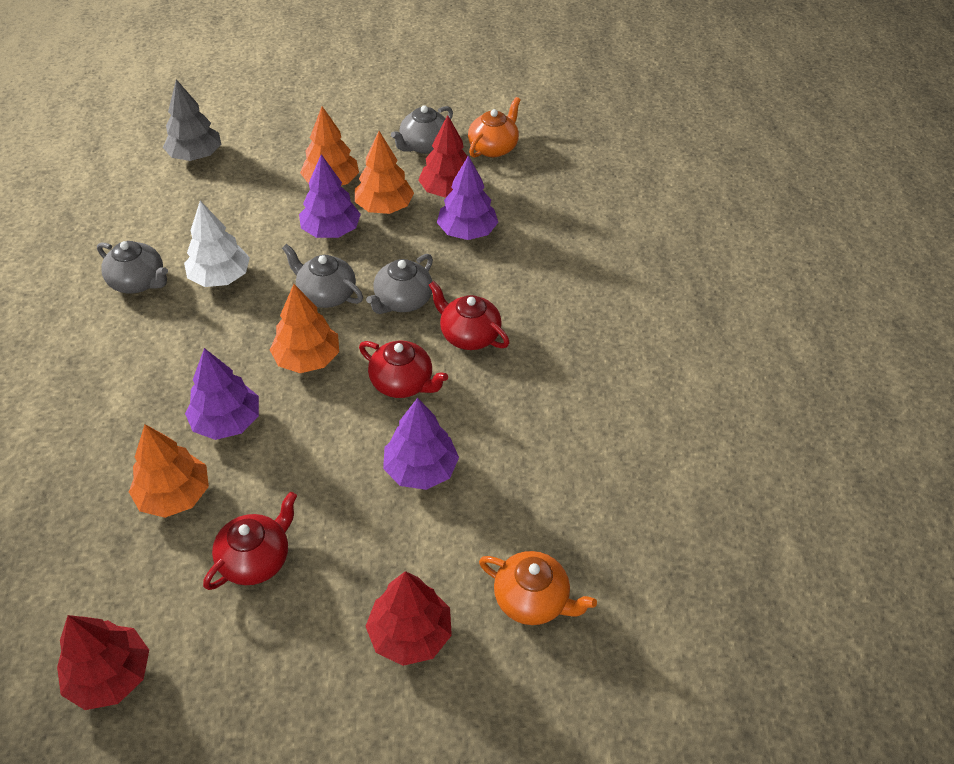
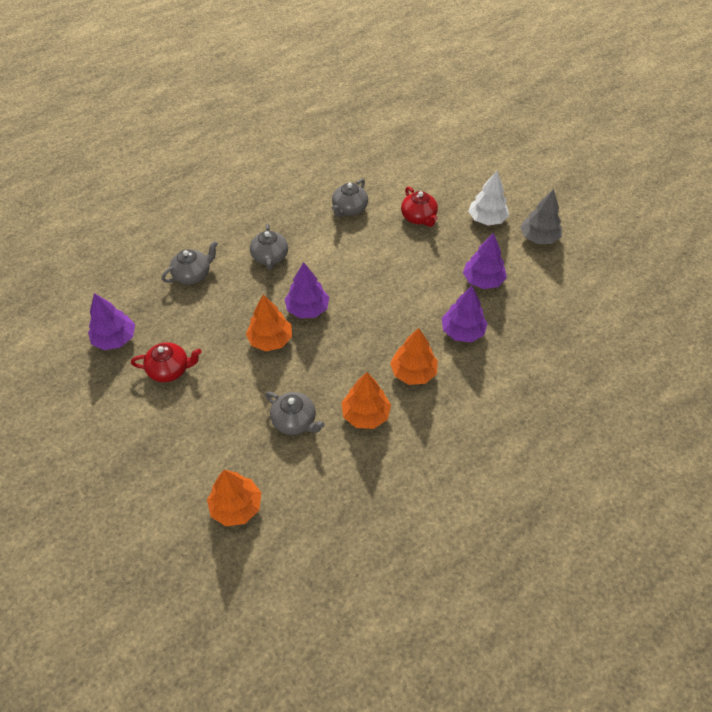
orange teapot: [468,97,521,158] [479,551,597,625] = 2 -> none = 0
red teapot: [203,492,297,590] [359,341,448,398] [429,281,509,350] = 3 -> [131,342,202,382] [401,187,438,227] = 2
red tree: [57,615,149,710] [365,571,452,666] [418,115,468,198] = 3 -> none = 0

